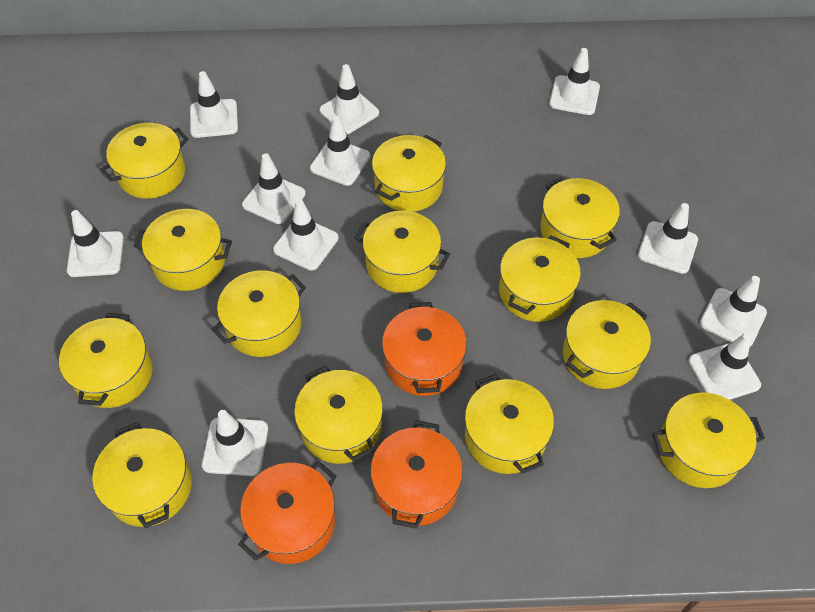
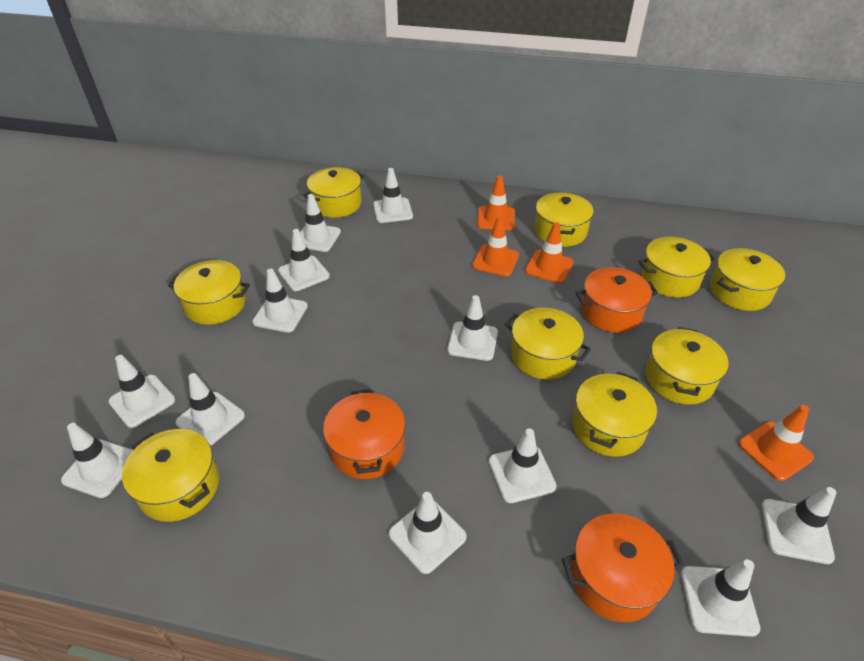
orange traffic cone: none = 0 -> [472,216,519,277] [477,175,515,231] [525,222,573,284] [738,405,814,481] = 4
white traffic cone: [67,210,124,277] [190,71,238,138] [202,410,268,476] [242,153,306,224] [273,199,339,271] [310,116,370,186] [319,64,379,134] [549,48,600,115] [638,203,698,274] [688,333,761,400] [700,276,767,347] = 11 -> [61,423,133,498] [108,355,175,428] [176,373,245,446] [252,269,308,333] [278,229,330,291] [300,194,341,252] [373,168,413,223] [389,492,467,574] [447,295,498,361] [489,428,557,503] [681,559,760,637] [761,487,836,564] = 12
yellow pot: [59,313,153,408] [92,422,192,528] [100,123,189,199] [134,209,232,291] [212,270,306,357] [294,366,383,464] [354,211,450,293] [372,135,446,212] [465,374,554,474] [499,235,581,322] [540,177,620,258] [563,300,651,389] [652,392,765,488] = 13 -> [122,429,219,522] [168,260,250,325] [303,167,364,218] [505,308,591,380] [534,192,594,247] [572,372,657,457] [638,237,715,298] [645,327,729,405] [710,248,785,311] = 9

